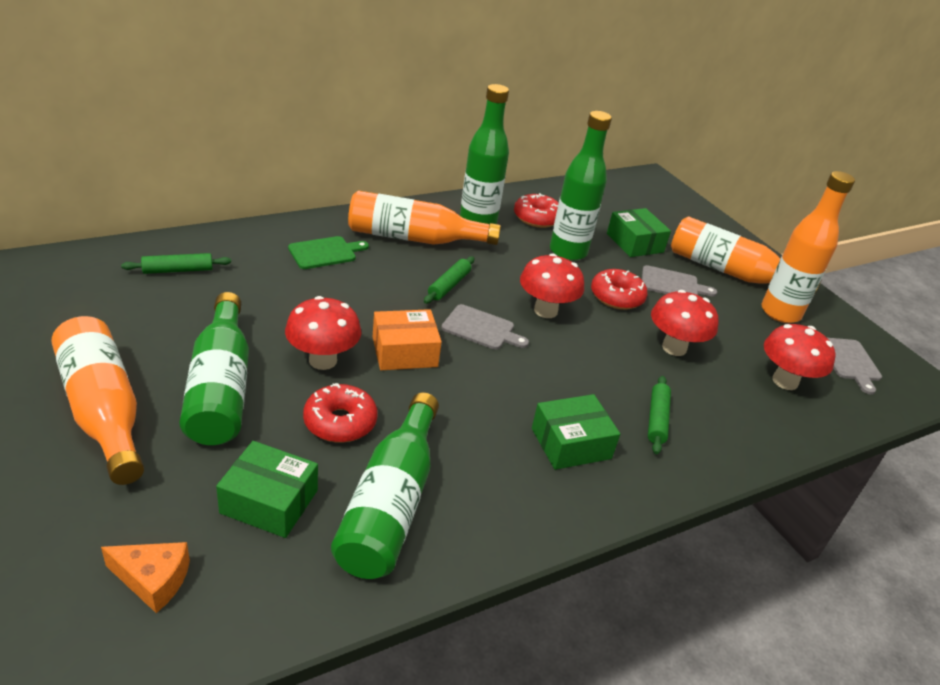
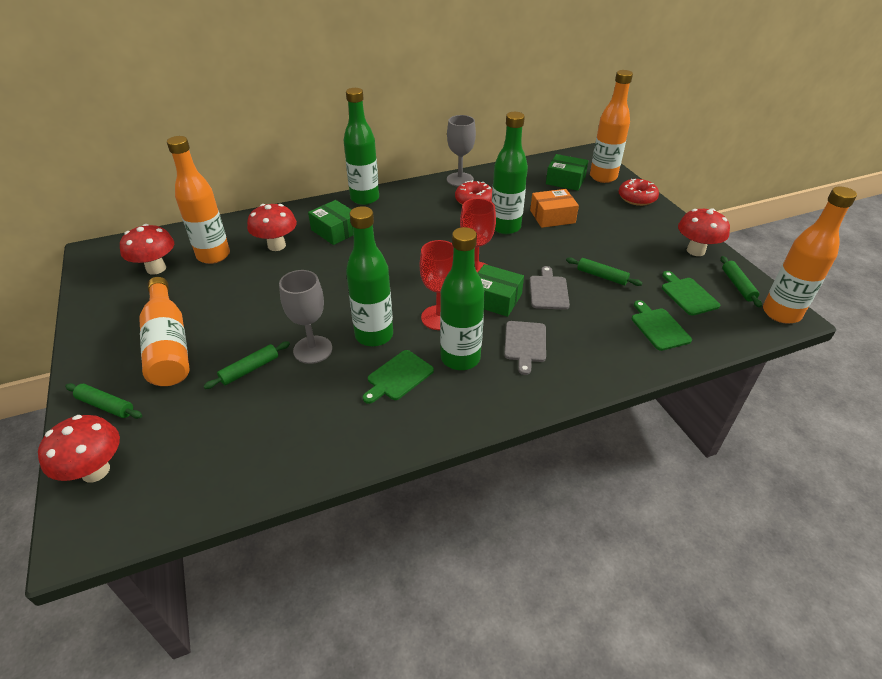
green cutting board: [288,236,369,269] = 1 -> [363,350,434,404] [632,300,692,351] [662,271,720,316] = 3
green rolling pin: [121,253,231,274] [424,256,474,304] [648,376,671,454] = 3 -> [65,383,142,419] [204,341,290,389] [566,257,642,286] [721,256,762,308] = 4
grey cutting board: [441,304,529,350] [642,265,717,296] [828,338,882,395] = 3 -> [504,321,546,375] [530,266,570,310] = 2
grey goblet: none = 0 -> [279,270,332,364] [447,115,476,187] = 2
orange cheese: [101,542,190,613] = 1 -> none = 0
red donut: [303,383,378,443] [514,193,559,228] [591,269,647,310] = 3 -> [455,180,492,205] [619,179,659,206] = 2
red goblet: none = 0 -> [420,240,454,330] [460,198,496,273] = 2

